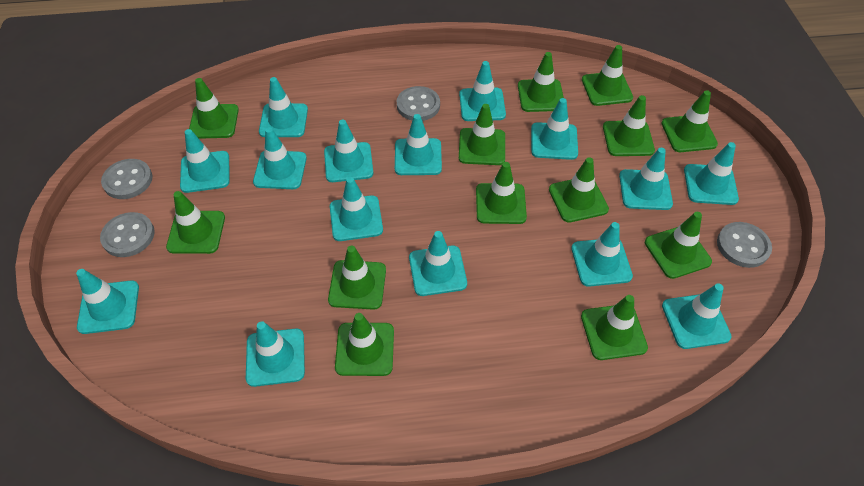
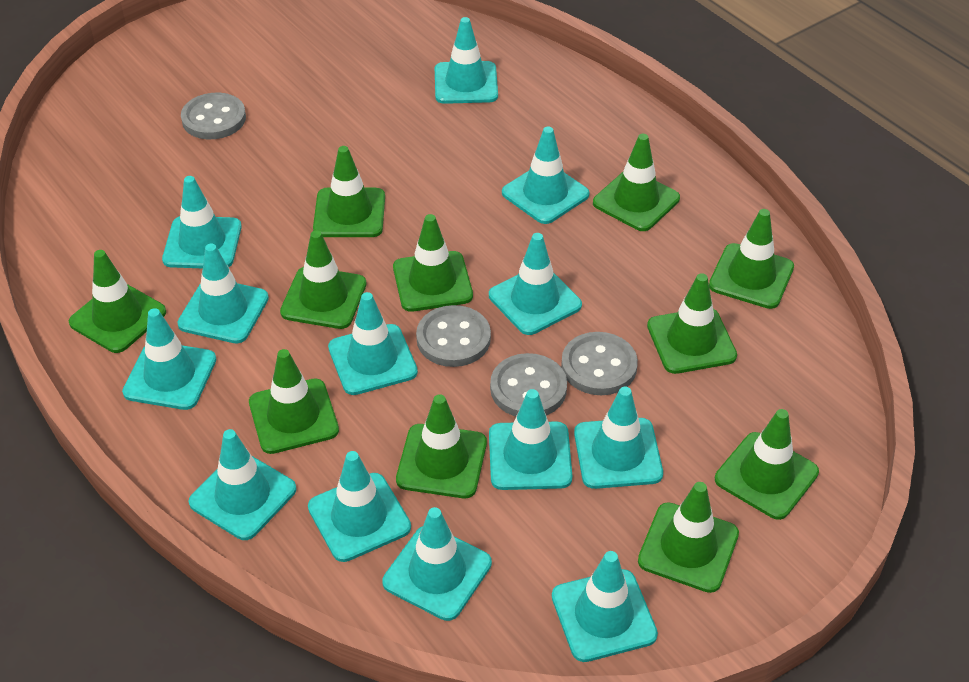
green traffic cone: [166,191,225,254] [189,78,239,139] [328,246,386,310] [335,313,394,376] [459,104,505,165] [476,162,527,224] [518,52,564,112] [549,157,609,223] [581,295,648,360] [582,45,633,106] [603,95,655,156] [645,212,712,279] [661,90,718,152] = 13 -> [69,250,166,353] [249,349,339,454] [280,230,367,329] [313,146,385,237] [393,214,473,312] [396,394,487,498] [593,134,680,231] [638,482,739,593] [647,273,737,374] [709,209,794,309] [715,409,819,520] = 11
turquoise traffic cone: [76,269,139,334] [180,129,230,193] [246,321,305,387] [253,127,307,189] [259,77,308,137] [324,120,373,182] [330,177,383,241] [395,114,442,175] [409,231,467,296] [459,61,506,121] [531,98,578,160] [571,222,633,287] [619,148,673,210] [662,283,732,349] [684,142,739,205] = 15 -> [122,308,216,410] [162,176,242,268] [177,243,269,343] [188,429,296,540] [308,451,411,562] [328,292,418,395] [382,507,492,621] [435,17,498,104] [489,233,582,335] [489,389,572,490] [502,126,590,224] [552,551,658,662] [574,387,663,489] = 13

